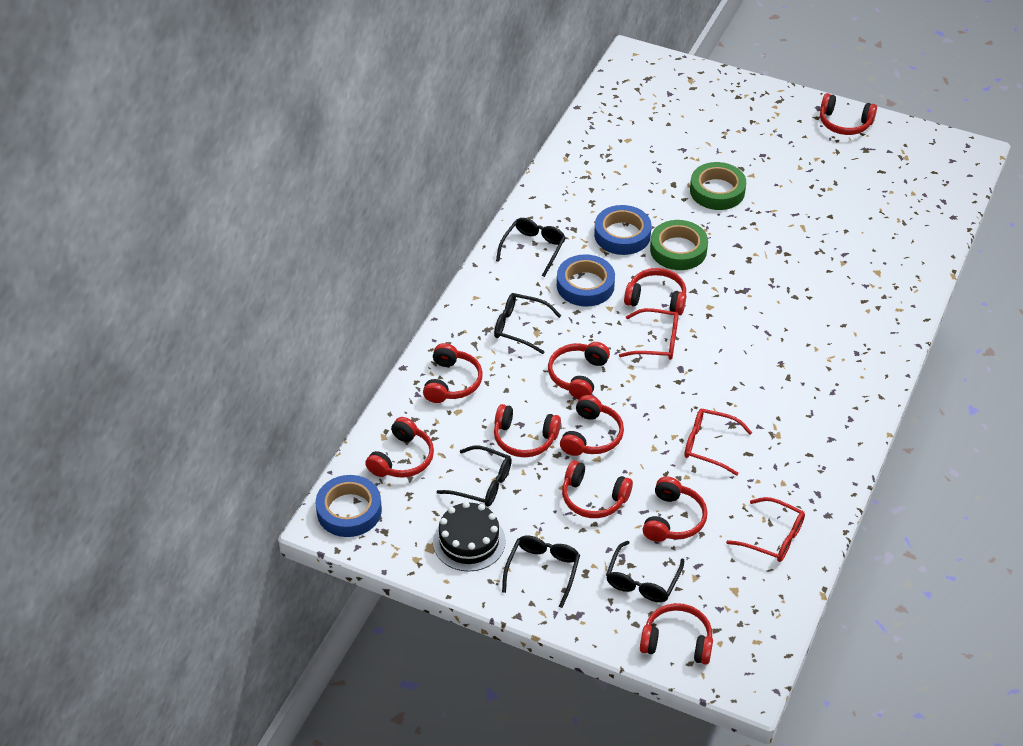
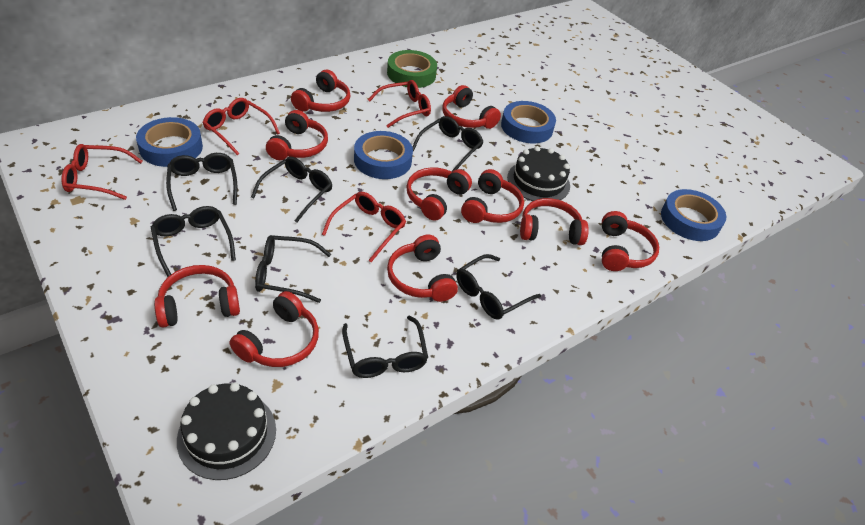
black cake: [433,501,506,571] = 1 -> [177,383,276,480] [507,146,570,201] = 2
black glasses: [436,446,512,507] [494,293,561,354] [496,218,566,277] [502,535,580,608] [606,541,684,602] = 5 -> [151,206,236,277] [166,153,237,211] [251,157,332,223] [255,235,331,303] [342,315,428,378] [412,116,483,172] [456,254,541,319] = 7
blue tape: [316,475,382,537] [557,254,615,307] [594,205,652,255] = 3 -> [136,117,203,167] [354,131,413,179] [501,101,556,143] [661,189,726,241] = 4
green tape: [650,220,708,270] [690,162,746,210] = 2 -> [387,50,437,88] = 1
red glasses: [619,308,679,360] [684,409,752,476] [726,497,805,562] = 3 -> [61,144,143,200] [202,98,280,155] [322,192,406,262] [368,80,431,128] = 4

